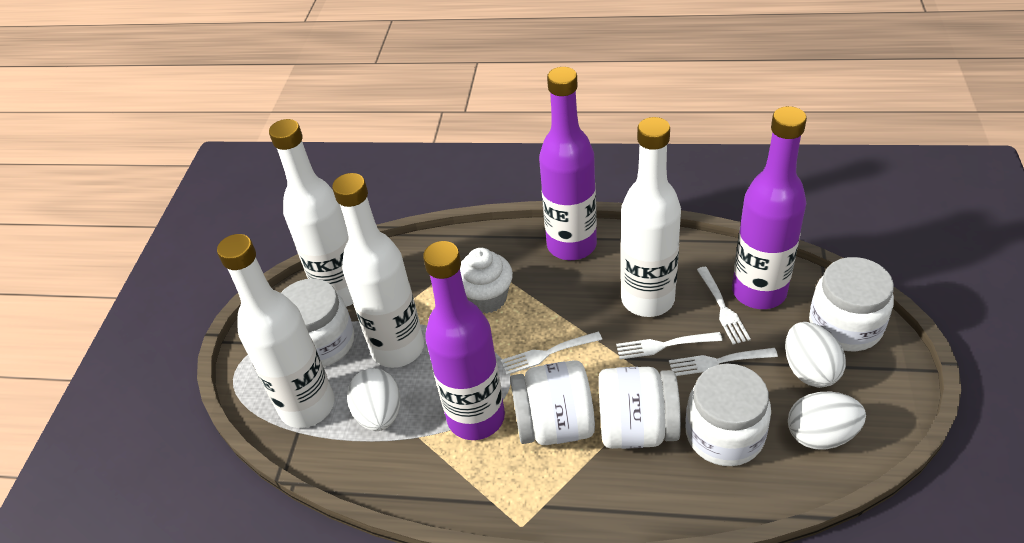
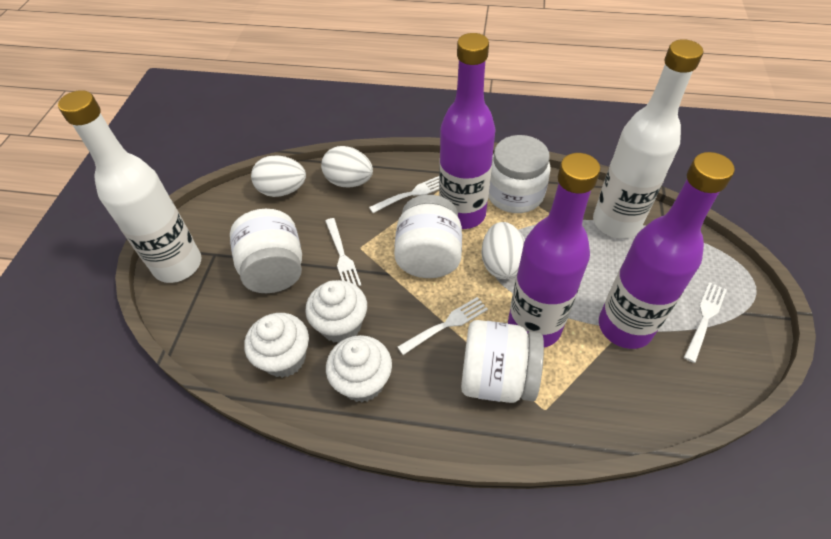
white bottle: [217,234,334,428] [269,119,353,307] [332,173,424,368] [620,117,681,317] = 4 -> [58,90,201,283] [593,39,703,239] = 2
white cupcake: [460,248,513,314] = 1 -> [244,313,309,378] [305,280,367,343] [326,335,392,402] = 3
white jar: [281,278,354,367] [510,360,595,445] [598,367,681,449] [686,364,771,466] [809,257,894,351] = 5 -> [230,209,302,293] [394,195,462,278] [461,320,544,403] [489,135,551,213] = 4

